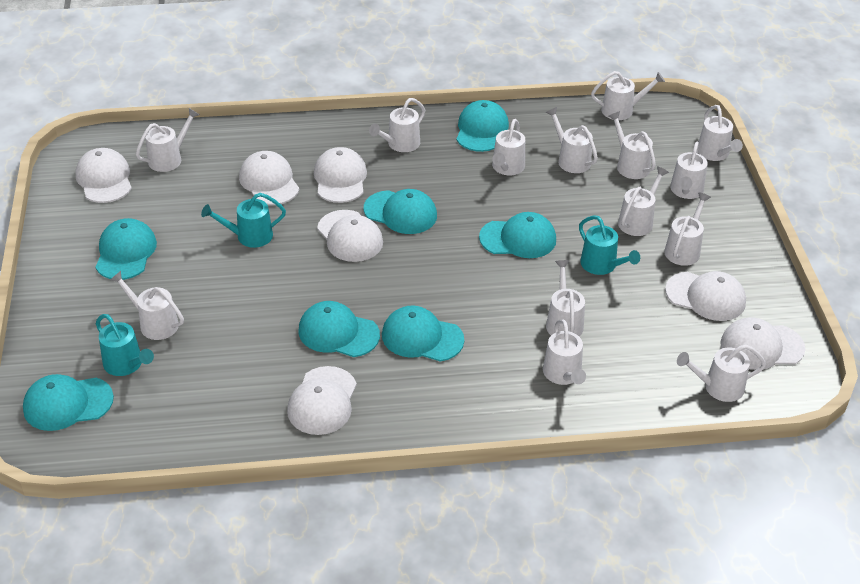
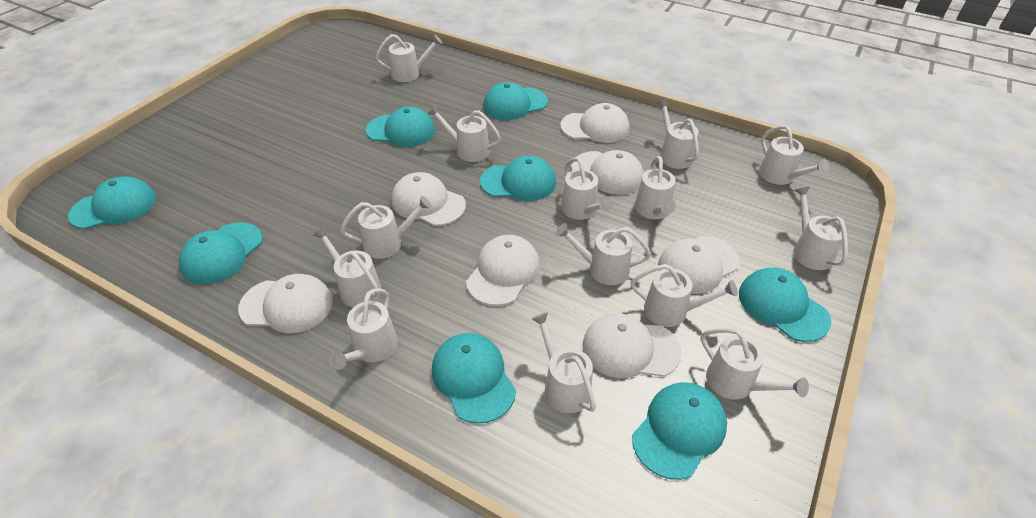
turquoise cap: [23,374,114,431] [96,218,157,280] [298,301,380,357] [364,189,437,234] [382,306,464,362] [457,100,509,152] [479,212,556,258] = 7 -> [68,176,156,229] [179,222,263,285] [366,107,435,147] [432,333,516,424] [480,156,556,201] [483,82,548,120] [632,382,727,480] [739,268,831,342] = 8
turquoise watering can: [96,314,154,376] [201,193,286,248] [579,215,640,275] = 3 -> none = 0

